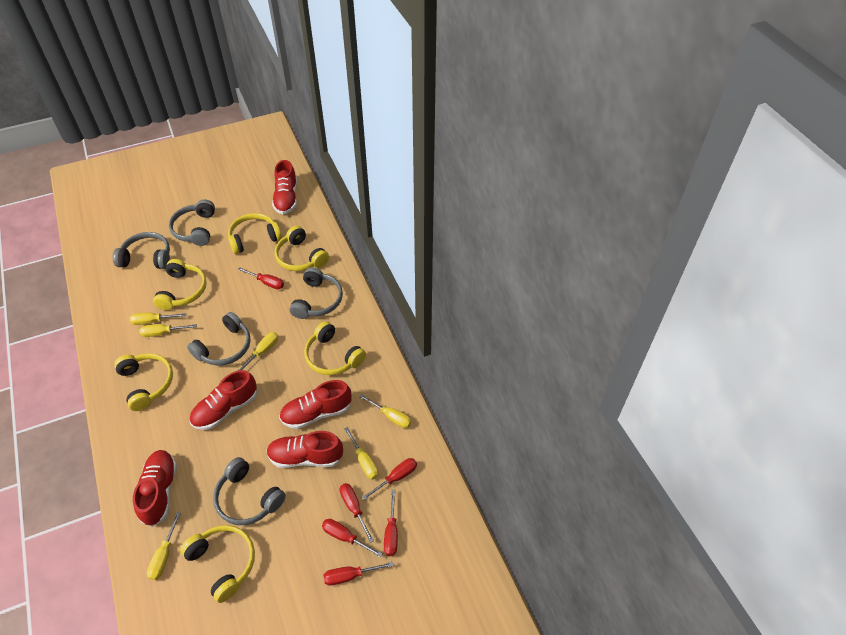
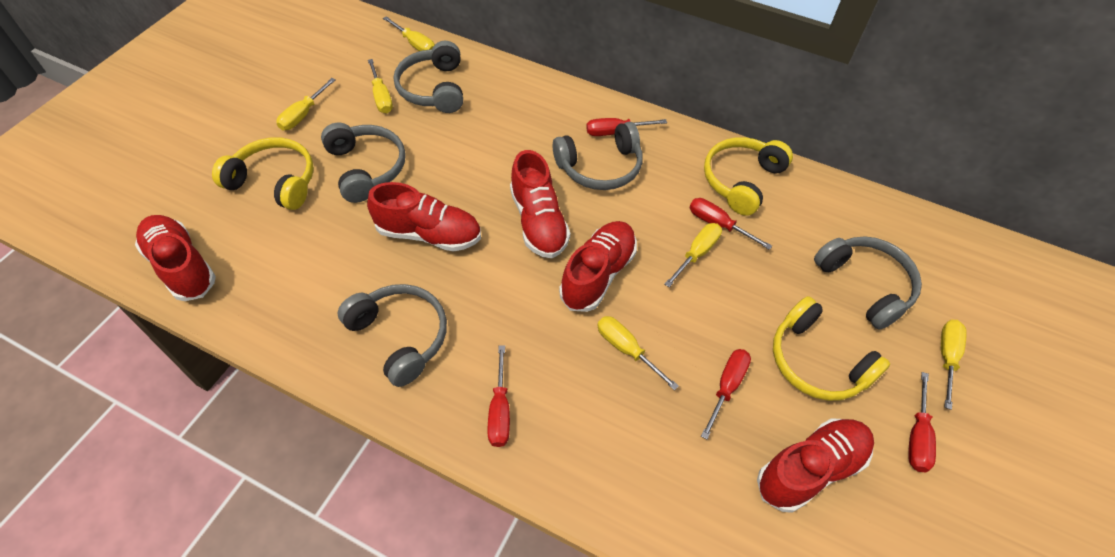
red screwdriver: [237,267,284,289] [322,519,383,557] [324,562,394,586] [340,483,374,543] [362,458,417,500] [384,490,398,556] = 6 -> [488,345,510,447] [586,118,667,136] [690,198,772,250] [701,349,751,440] [908,372,936,472] = 5
yellow headphones: [114,353,173,411] [153,259,207,310] [180,525,255,603] [228,213,282,254] [275,226,329,271] [304,321,366,375] = 6 -> [212,137,314,210] [704,137,793,216] [773,296,890,401] = 3

